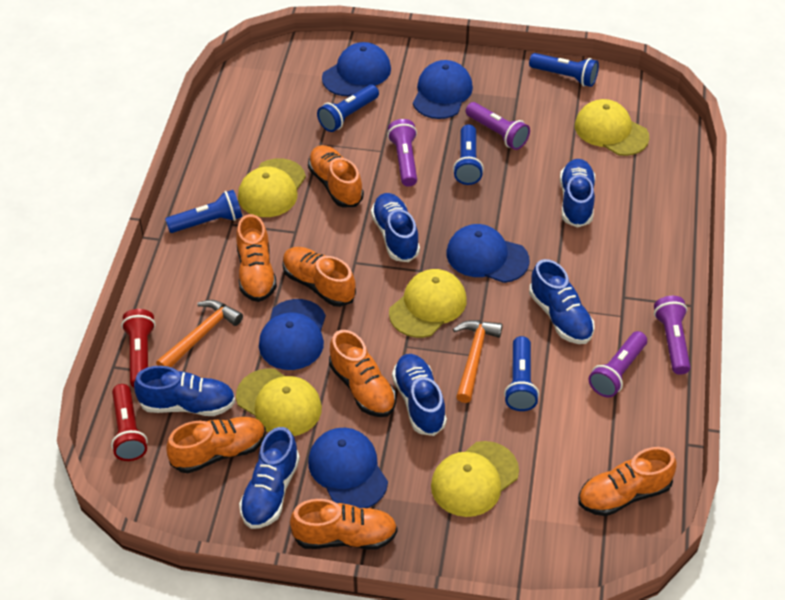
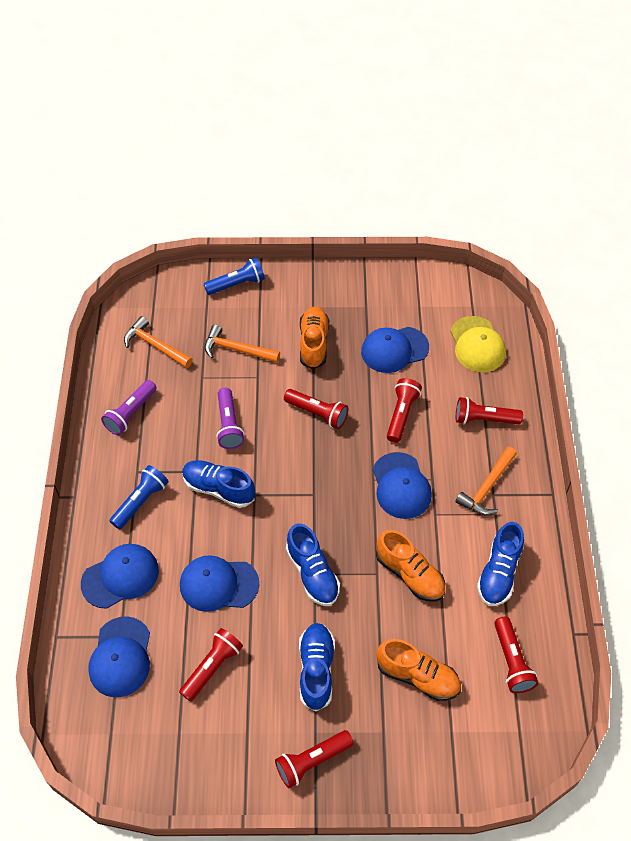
blue flashlight: [165,190,242,233] [317,85,379,132] [453,124,484,185] [504,336,539,411] [529,53,599,87] = 5 -> [110,465,168,529] [204,258,265,295] = 2
blue shoe: [134,366,235,416] [239,427,300,529] [371,193,420,262] [392,354,447,436] [529,259,594,344] [560,159,595,228] = 6 -> [182,460,255,508] [286,523,340,606] [299,623,335,712] [477,522,524,606] = 4
orange hammer: [156,300,243,367] [453,320,503,403] = 2 -> [124,316,193,368] [205,324,280,363] [455,447,517,515] = 3
orange shoe: [166,417,266,473] [236,214,277,302] [282,247,356,307] [290,499,398,550] [308,145,364,207] [329,330,396,417] [578,447,677,516] = 7 -> [300,306,329,369] [376,530,445,601] [377,639,461,701] = 3
purple flashlight: [387,119,417,187] [466,102,530,150] [589,331,647,398] [654,296,690,375] = 4 -> [101,380,157,435] [217,388,244,449] = 2
red flashlight: [111,384,148,461] [121,309,156,387] = 2 -> [179,628,243,702] [275,730,354,788] [284,389,348,429] [387,378,422,443] [456,397,523,424] [494,616,538,693] = 6
yellow cap: [236,368,322,436] [238,158,306,217] [389,269,466,338] [431,441,519,517] [575,99,649,156] = 5 -> [450,316,506,372] = 1

